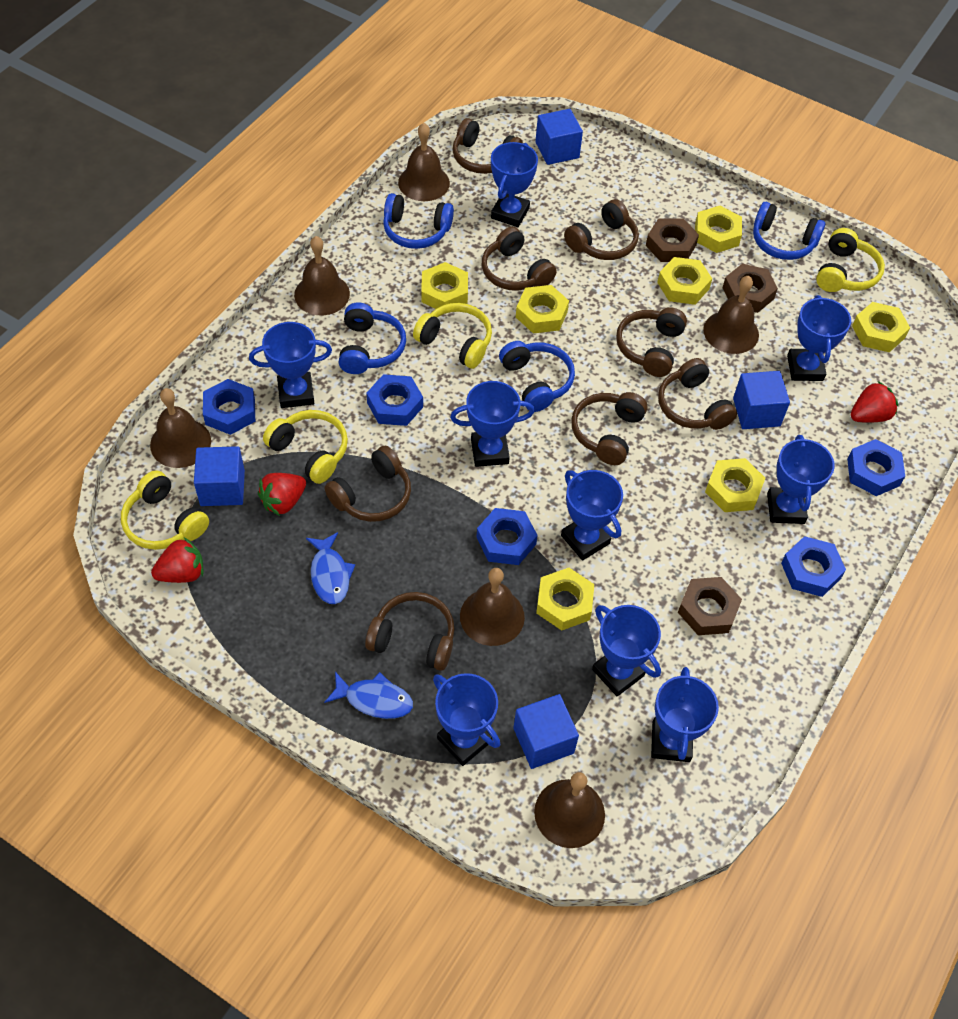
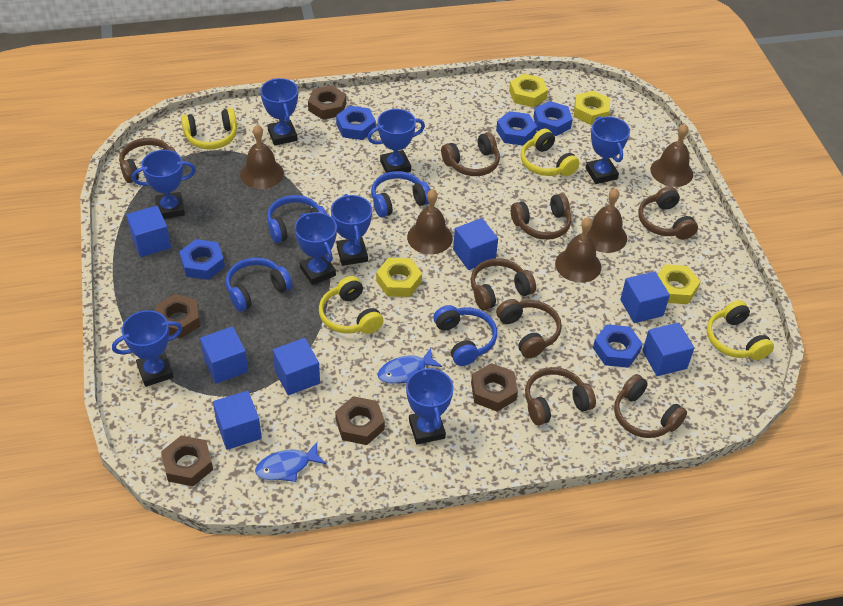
blue cube: [194,446,245,506] [513,694,579,769] [535,109,583,165] [733,371,790,429] = 4 -> [126,206,171,257] [200,326,248,384] [213,391,262,450] [273,338,320,395] [453,218,498,270] [620,271,670,323] [642,323,694,376] = 7
blue trophy: [249,322,332,408] [433,673,500,766] [450,381,535,467] [491,142,538,227] [561,470,623,560] [592,605,661,696] [651,667,719,762] [767,435,835,524] [787,295,851,381] = 9 -> [112,310,183,387] [132,150,196,219] [260,78,298,146] [295,212,337,285] [331,194,372,266] [368,109,425,173] [406,366,454,444] [586,116,630,184] = 8
brown bell: [150,388,211,468] [294,236,350,315] [398,123,450,201] [460,568,525,646] [534,772,605,848] [703,276,759,354] = 6 -> [240,125,284,189] [407,189,453,254] [555,217,601,283] [587,188,627,253] [650,124,693,187] = 5
brown nut: [646,219,699,262] [678,577,742,635] [723,264,778,313] = 3 -> [155,294,200,339] [161,435,213,486] [308,85,346,120] [335,396,385,445] [471,363,518,411] = 5
red strawberry: [151,537,204,583] [258,473,306,516] [851,381,898,423] = 3 -> none = 0
yellow nut: [421,262,468,309] [516,285,569,333] [536,568,594,631] [657,257,712,305] [695,206,742,253] [705,458,765,512] [852,302,910,352] = 7 -> [376,258,422,297] [509,74,548,107] [574,90,610,125] [658,264,701,304] = 4

